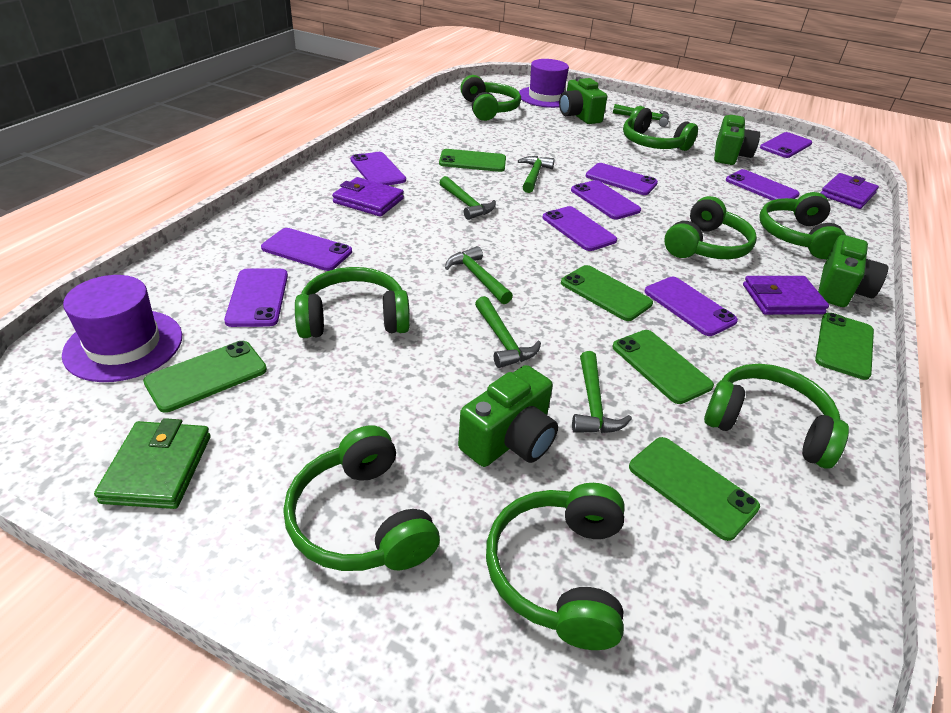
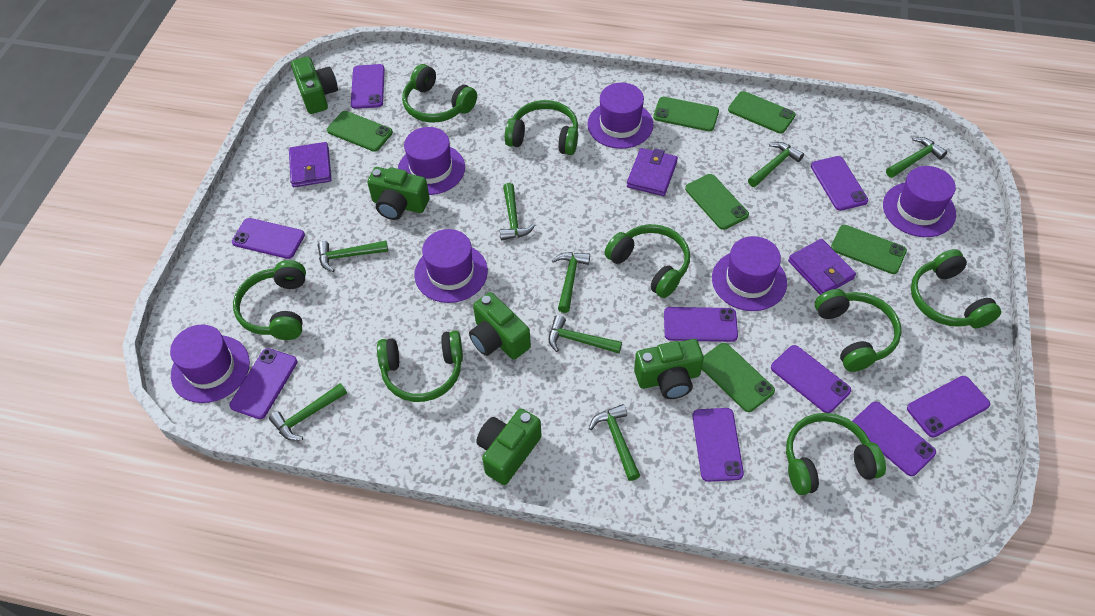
green camera: [458,365,558,467] [559,77,607,124] [714,115,760,165] [818,235,888,307] = 4 -> [291,56,338,114] [367,167,430,220] [469,292,531,360] [476,408,542,485] [634,339,704,399] = 5
green hammer: [439,176,496,220] [445,246,513,304] [475,296,541,368] [518,156,555,193] [572,351,632,433] [613,104,669,127] = 6 -> [269,383,347,441] [318,241,388,272] [500,183,535,240] [549,315,622,354] [552,252,590,313] [589,404,640,481] [748,142,804,187] [886,137,947,178] = 8
green wallet: [94,418,211,509] = 1 -> none = 0
purple hat: [62,275,182,382] [519,59,569,108] = 2 -> [170,324,250,403] [398,127,465,195] [415,229,488,303] [587,82,653,149] [712,236,787,311] [883,166,956,237] = 6

